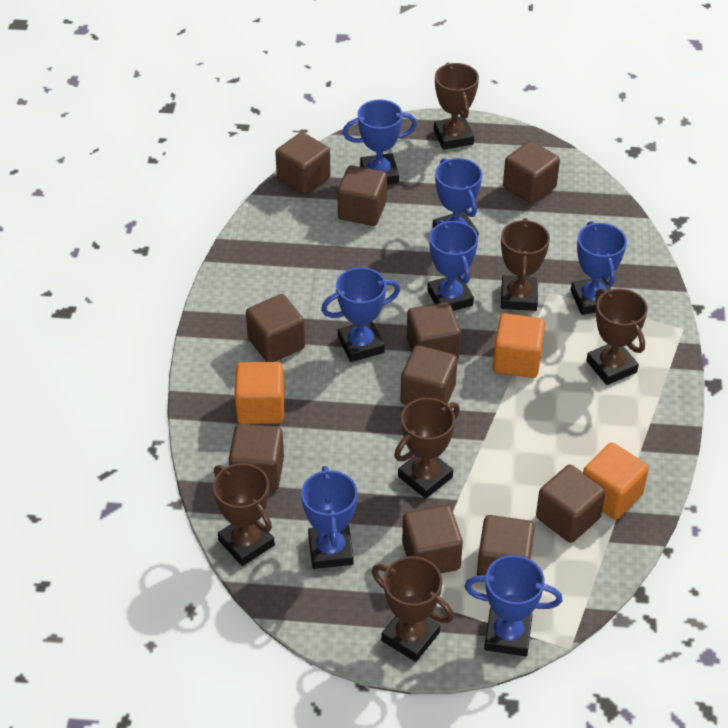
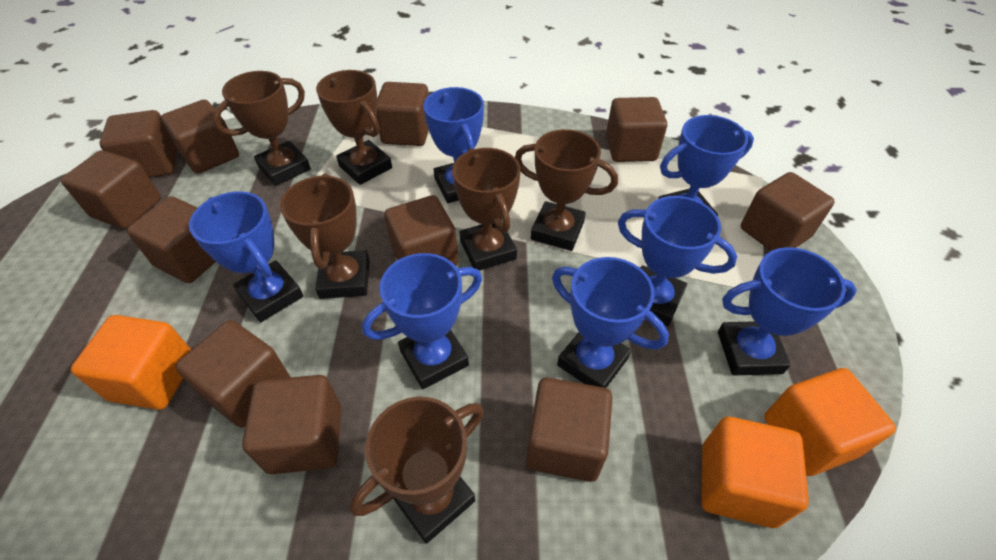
brown cube: [229,424,284,491] [246,294,305,362] [275,132,331,195] [337,165,387,226] [400,345,457,405] [402,505,463,573] [407,302,461,360] [477,515,535,576] [503,141,560,204] [536,465,606,543] = 10 -> [61,150,161,229] [99,110,178,178] [127,196,216,283] [161,100,239,174] [175,320,290,428] [242,375,342,474] [376,82,429,146] [384,195,458,266] [526,377,612,482] [606,97,667,162] [741,172,835,251] = 11

